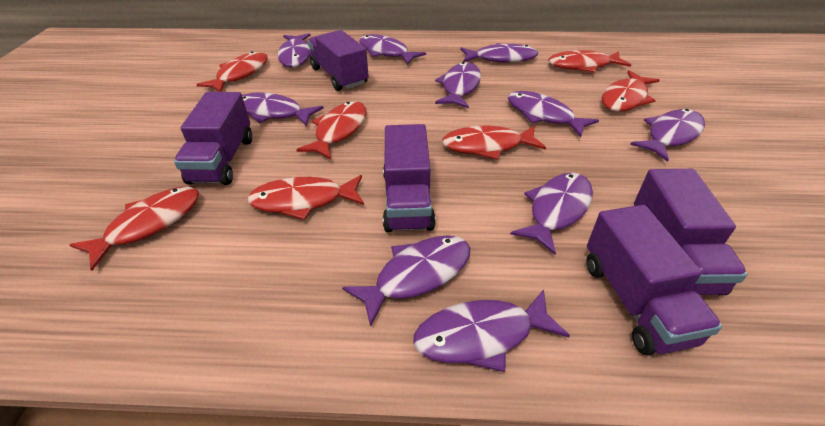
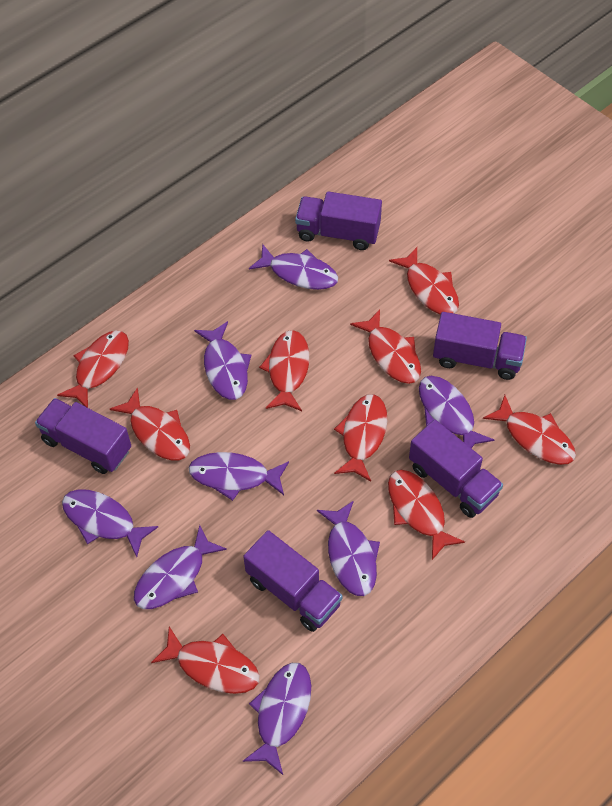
purple fish: [242,92,323,126] [278,33,311,68] [342,235,470,327] [359,34,426,65] [413,289,570,372] [435,62,481,108] [460,43,538,63] [508,91,599,137] [510,173,593,255] [630,109,705,162] = 10 -> [62,489,158,557] [134,525,227,609] [189,452,289,501] [194,321,251,400] [243,663,311,775] [249,244,338,290] [317,501,380,596] [419,376,494,448] = 8
red fish: [70,187,199,271] [196,52,268,92] [247,175,364,220] [296,101,367,160] [442,126,546,160] [548,50,631,73] [602,70,660,112] = 7 -> [57,330,129,408] [110,387,190,460] [151,627,260,694] [259,330,309,411] [334,394,387,482] [350,310,421,384] [388,470,465,560] [389,247,459,315] [483,395,576,465] = 9

